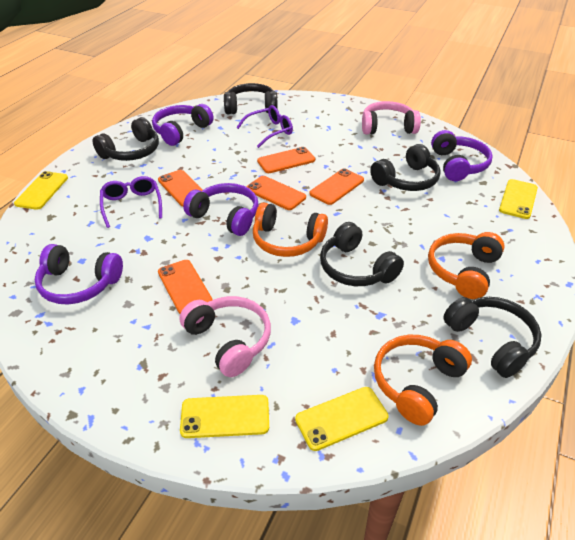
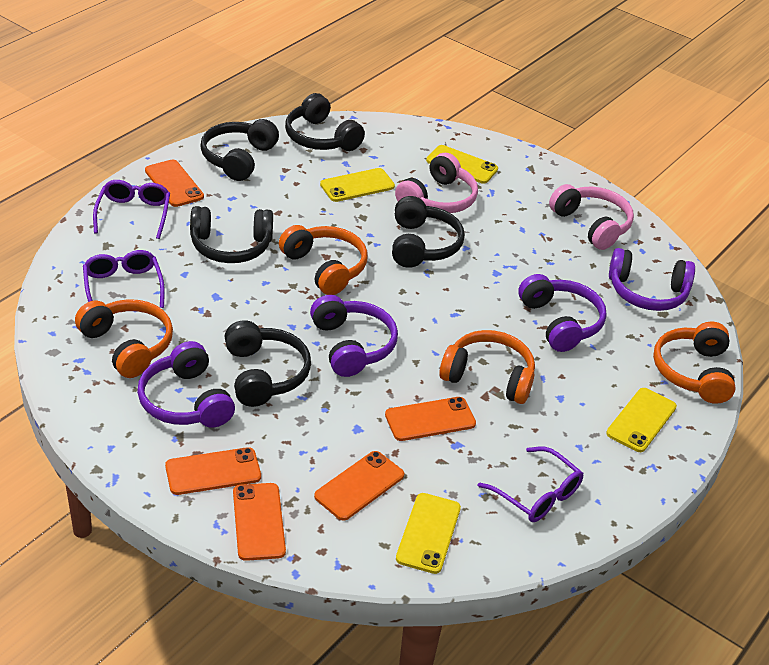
orange headphones: [253,202,328,257] [374,335,472,426] [428,232,505,299] = 3 -> [75,299,173,378] [279,225,368,295] [439,330,535,404] [653,321,736,404] = 4
purple glasses: [100,176,162,228] [236,105,293,148] = 2 -> [83,250,165,308] [93,180,170,239] [478,447,584,522] = 3

